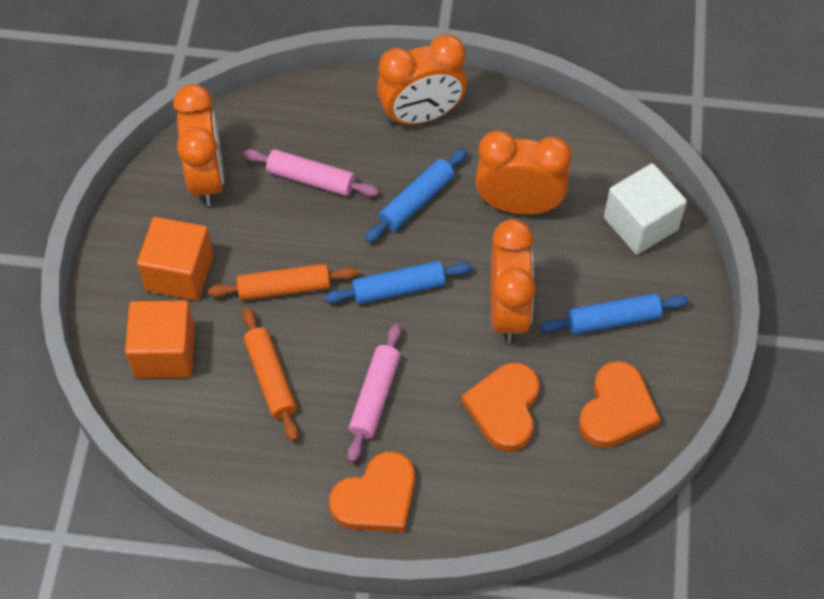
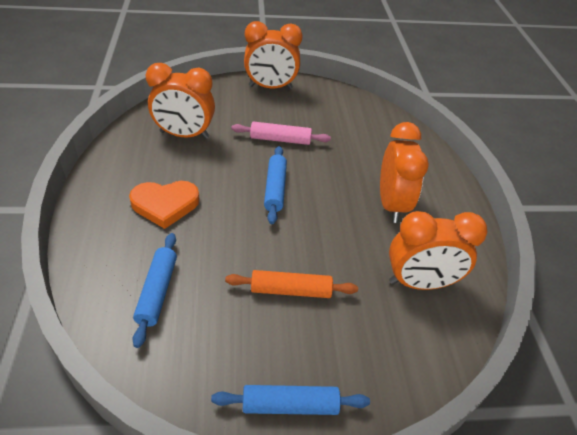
orange cube: [125,301,195,378] [137,217,213,301] = 2 -> none = 0
orange heart: [329,452,415,532] [461,363,539,452] [579,361,661,448] = 3 -> [129,181,200,229] = 1
orange rolling pin: [208,264,358,300] [242,307,299,441] = 2 -> [225,270,358,298] = 1
pink rolling pin: [243,149,379,197] [347,323,401,463] = 2 -> [231,121,331,145] = 1
white cube: [604,163,687,255] = 1 -> none = 0

